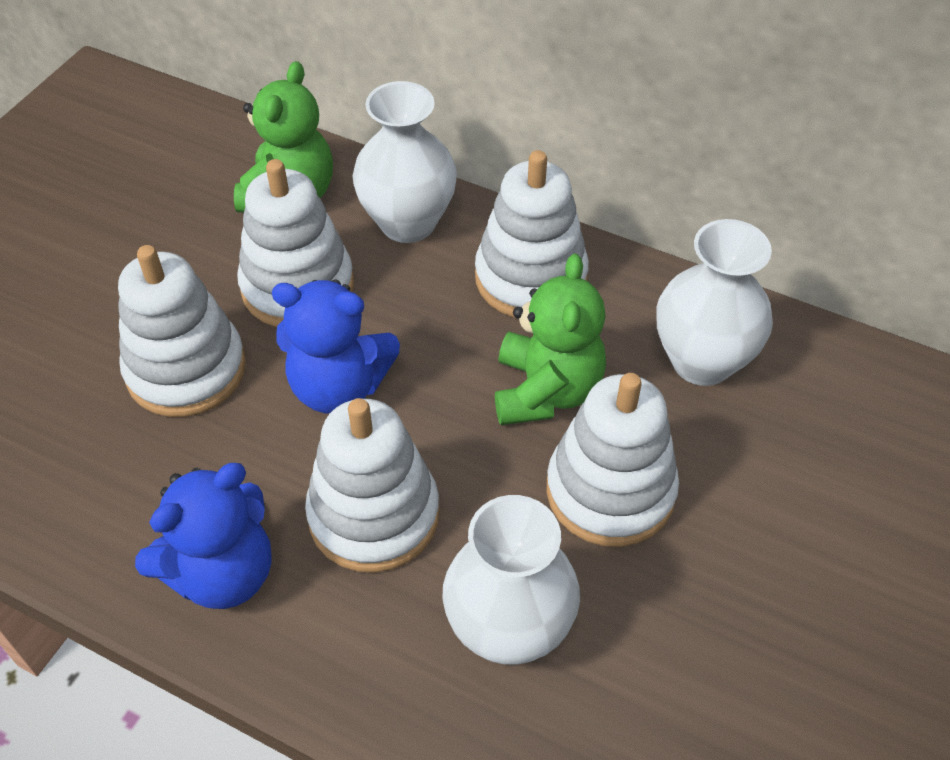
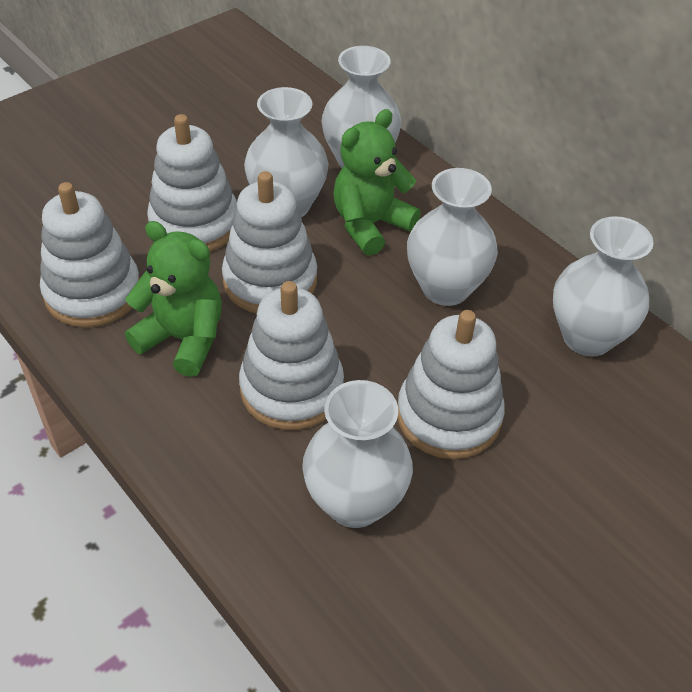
blue teddy bear: [135,463,272,609] [272,279,400,414] = 2 -> none = 0
white vase: [353,81,457,243] [442,495,580,665] [656,219,773,386] = 3 -> [244,87,328,217] [302,380,413,528] [322,46,401,168] [407,168,498,306] [553,216,654,357] = 5

